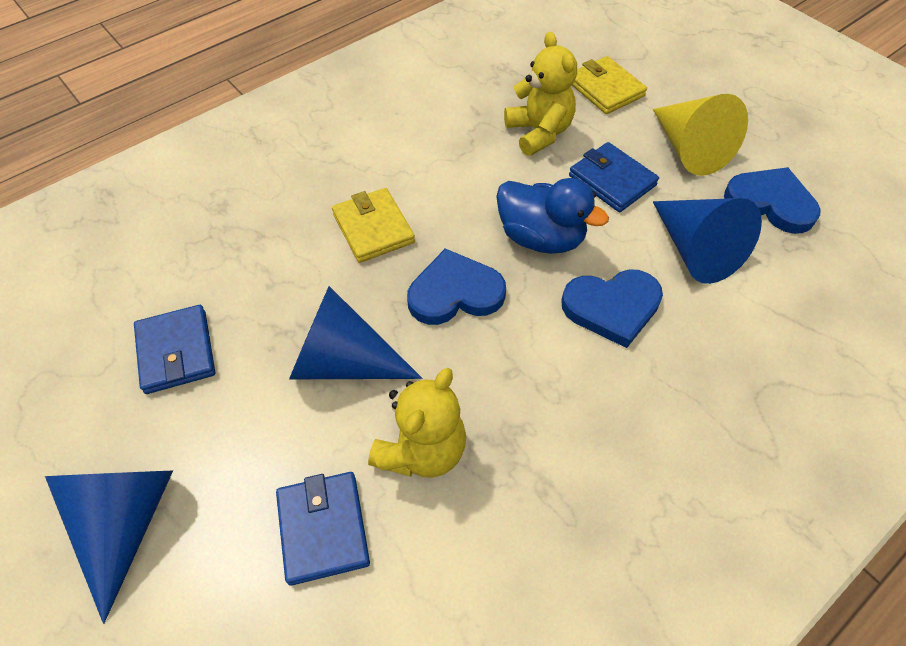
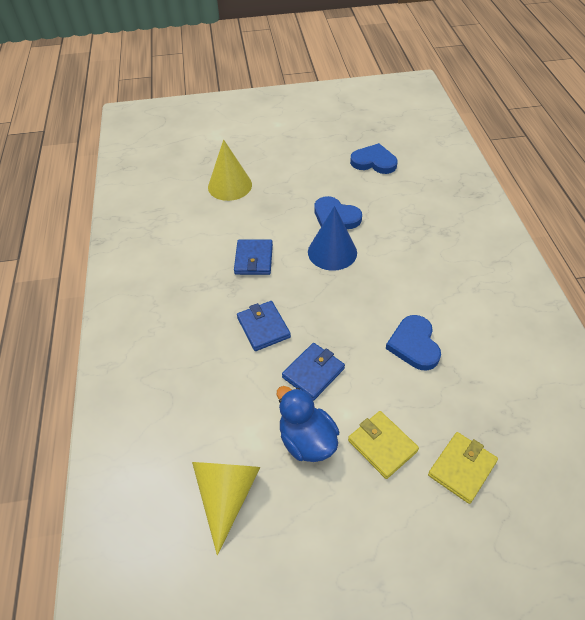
blue cone: [45,471,173,624] [289,286,422,379] [653,198,762,284] = 3 -> [308,206,357,271] = 1
yellow cone: [653,94,748,176] = 1 -> [192,462,261,555] [208,140,252,201] = 2
yellow teddy bear: [368,368,466,478] [504,32,577,156] = 2 -> none = 0

